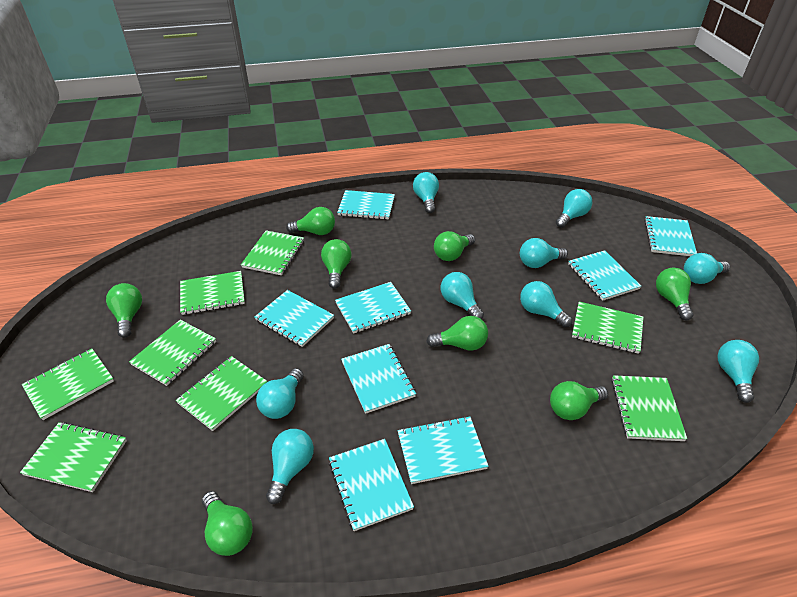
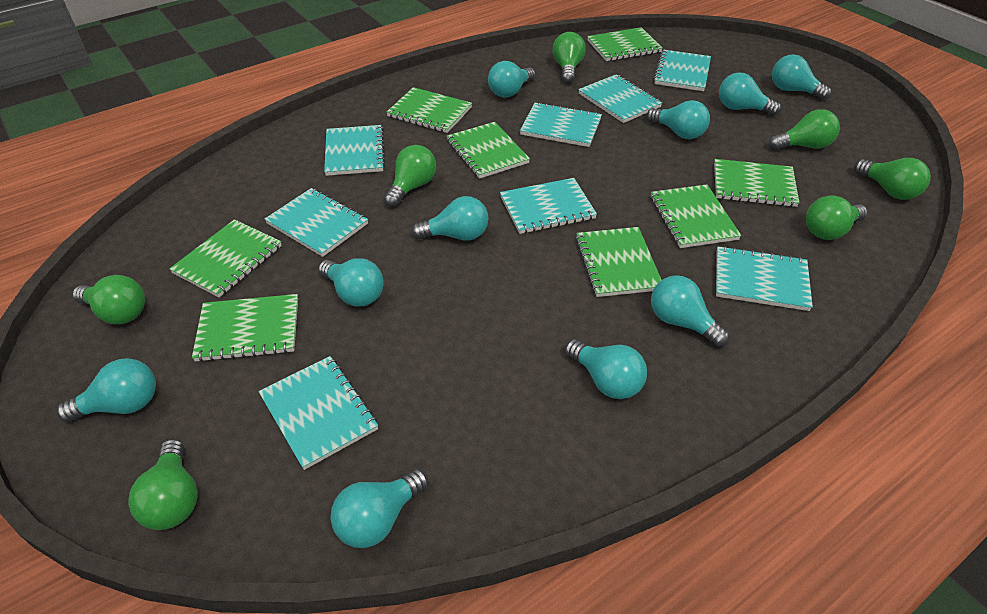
green light bulb: [106,283,142,338] [202,491,253,556] [286,207,335,235] [321,239,351,289] [426,316,488,351] [434,231,475,261] [550,381,608,420] [656,268,694,321] = 8 -> [72,275,145,324] [128,439,198,530] [384,145,436,207] [552,32,586,83] [769,109,840,150] [806,195,867,240] [854,158,931,200] = 7
turquoise light bulb: [256,368,304,419] [266,429,314,504] [413,172,439,213] [441,272,484,320] [520,238,568,268] [520,281,572,327] [556,189,592,228] [684,253,730,284] [717,340,759,403] = 9 -> [56,358,156,422] [318,258,384,307] [330,469,428,548] [412,196,489,241] [488,61,536,98] [565,339,647,399] [647,100,710,139] [651,275,730,347] [719,72,781,116] [772,54,831,100] = 10

